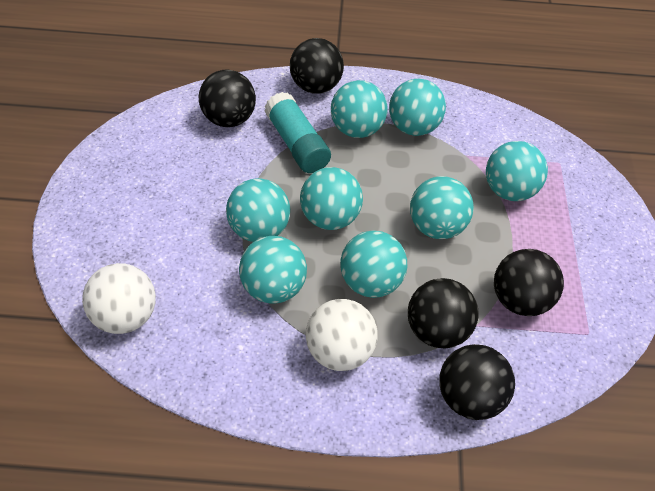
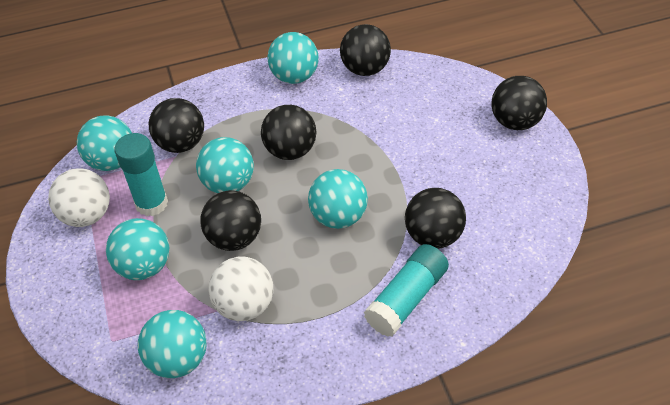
black ball: [199,70,256,127] [290,38,344,94] [408,278,479,349] [439,344,515,420] [494,249,564,316] = 5 -> [149,98,204,153] [201,190,261,251] [261,105,316,160] [340,24,391,76] [405,188,466,249] [491,76,547,130] = 6
turquoise ball: [226,178,290,242] [239,236,307,304] [300,167,363,230] [331,80,388,138] [340,231,407,298] [389,79,446,136] [410,176,474,239] [486,141,548,201] = 8 -> [77,115,132,171] [106,218,169,280] [138,310,207,378] [196,137,254,193] [267,32,319,84] [308,169,368,229] = 6
turquoise glue stick: [264,92,331,173] = 1 -> [114,133,168,216] [364,244,449,337] = 2

